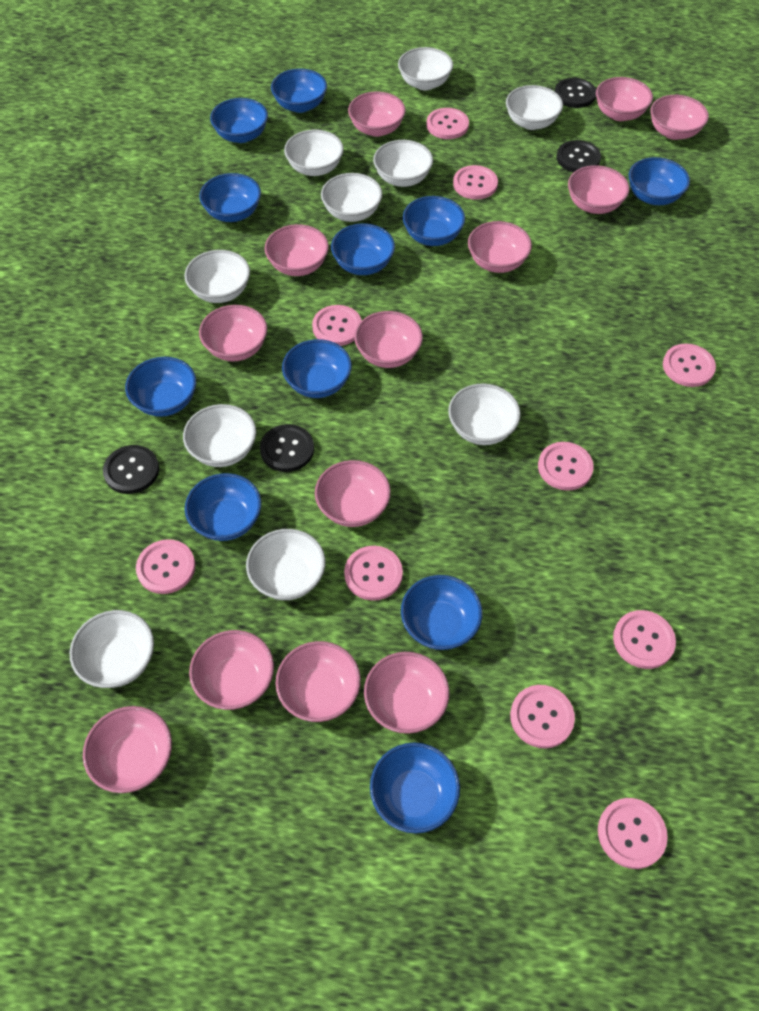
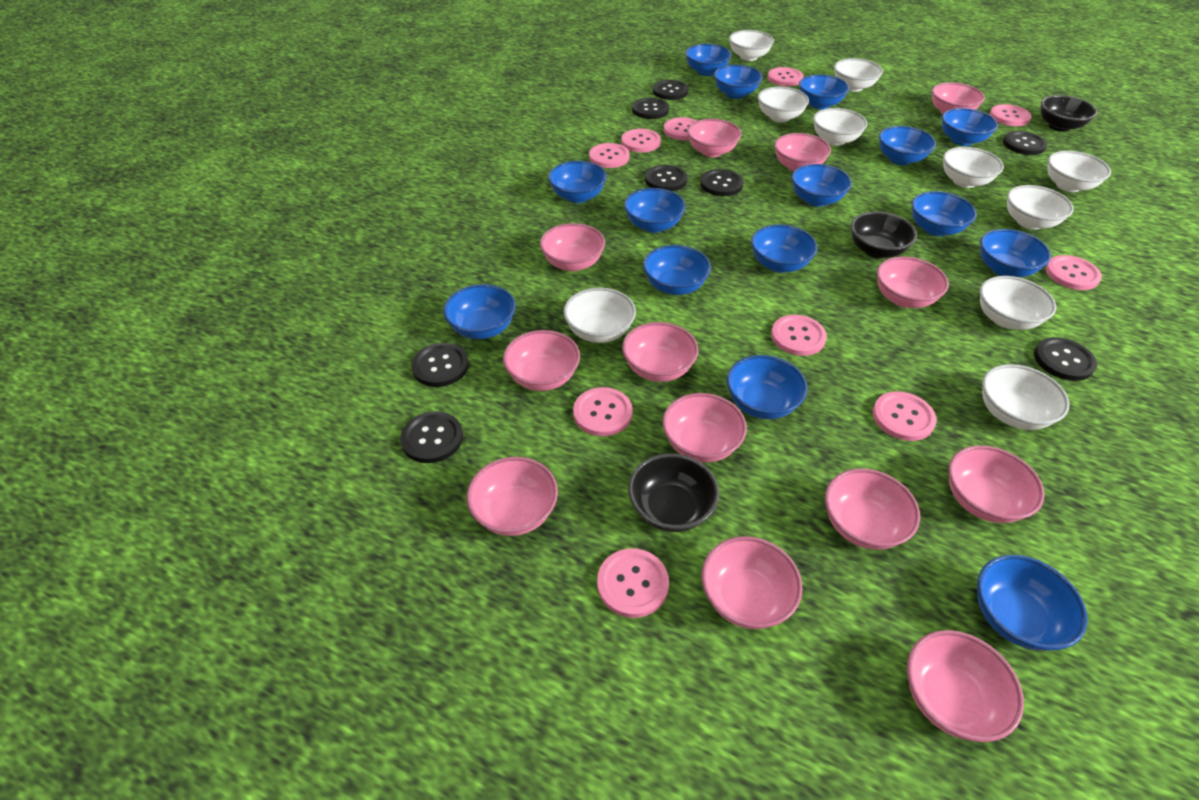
black bowl: none = 0 -> [628,453,719,532] [851,211,917,258] [1041,95,1097,132] = 3
black button: [103,445,159,494] [260,424,314,472] [555,78,596,108] [557,140,601,172] = 4 -> [400,411,463,463] [411,343,469,387] [632,98,669,119] [645,165,688,191] [653,80,689,100] [700,169,743,196] [1003,131,1047,155] [1034,337,1097,381] = 8
blue bowl: [125,357,196,417] [185,473,261,541] [199,173,261,222] [210,98,268,143] [271,69,327,113] [282,339,352,398] [331,223,395,275] [370,743,460,834] [401,575,482,650] [403,196,465,246] [629,157,690,205] = 11 -> [443,284,516,339] [548,161,607,203] [624,188,686,233] [643,245,711,295] [685,44,732,76] [714,65,763,99] [727,355,808,419] [751,225,818,273] [792,164,852,207] [799,74,849,109] [879,126,936,165] [912,191,977,236] [942,108,998,146] [977,555,1088,651] [980,229,1051,277] = 15

